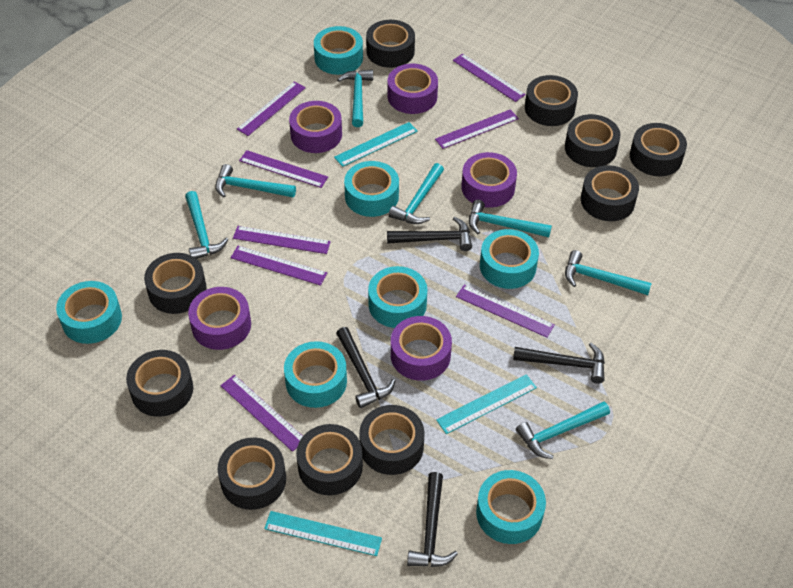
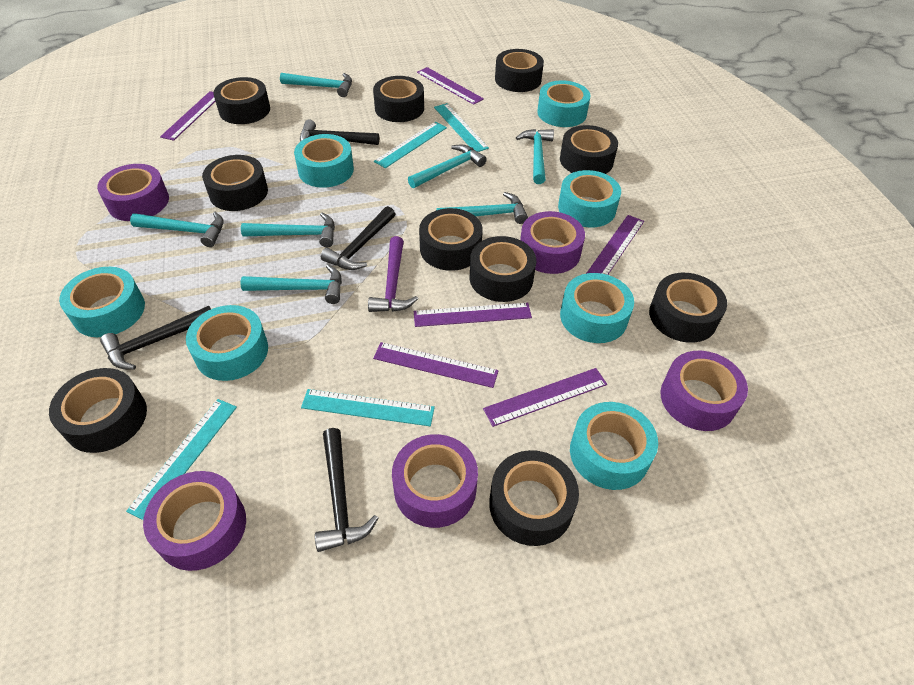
purple hammer: none = 0 -> [368,236,418,312] = 1
purple ruler: [220,375,303,452] [231,246,327,286] [233,226,331,254] [237,81,306,136] [239,150,328,188] [435,109,519,149] [453,53,526,102] [456,285,555,338] = 8 -> [160,91,215,141] [373,342,499,388] [414,303,532,327] [417,67,484,105] [483,368,607,427] [586,215,644,275] = 6
turquoise ruler: [264,511,382,556] [334,122,418,167] [436,374,537,434] = 3 -> [126,399,237,520] [301,389,435,426] [374,122,447,168] [434,103,489,152] = 4

